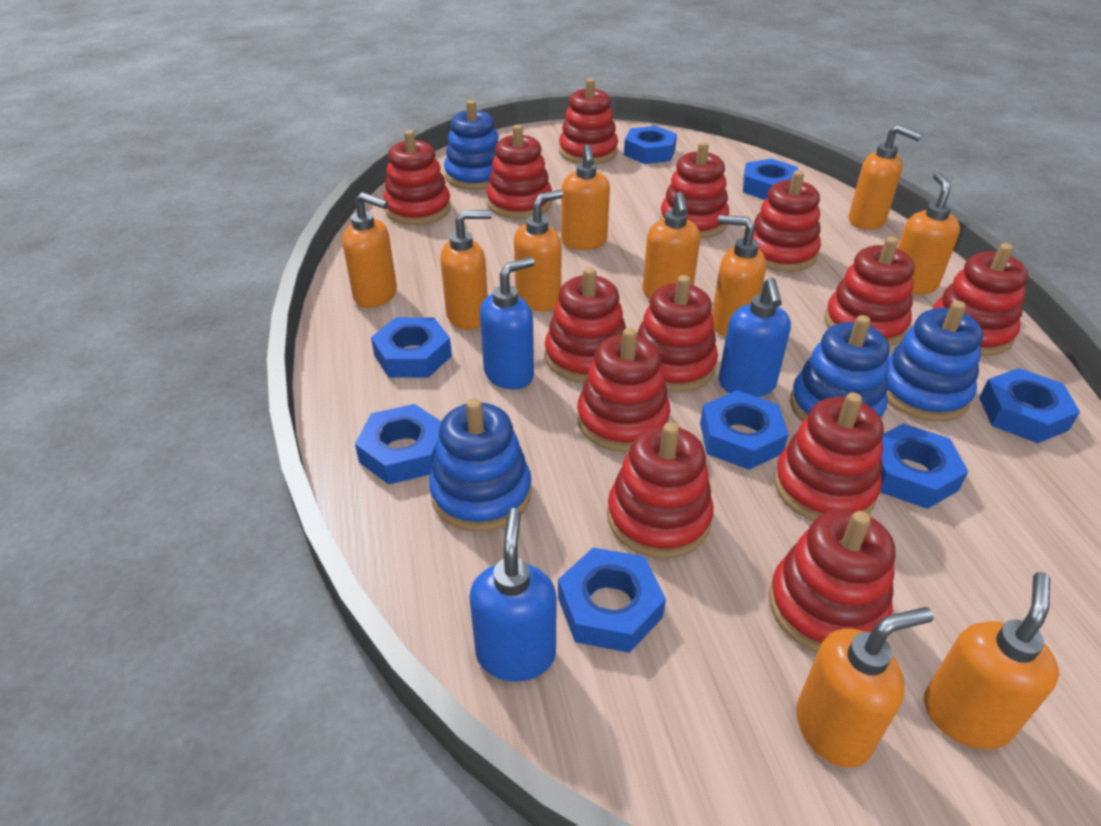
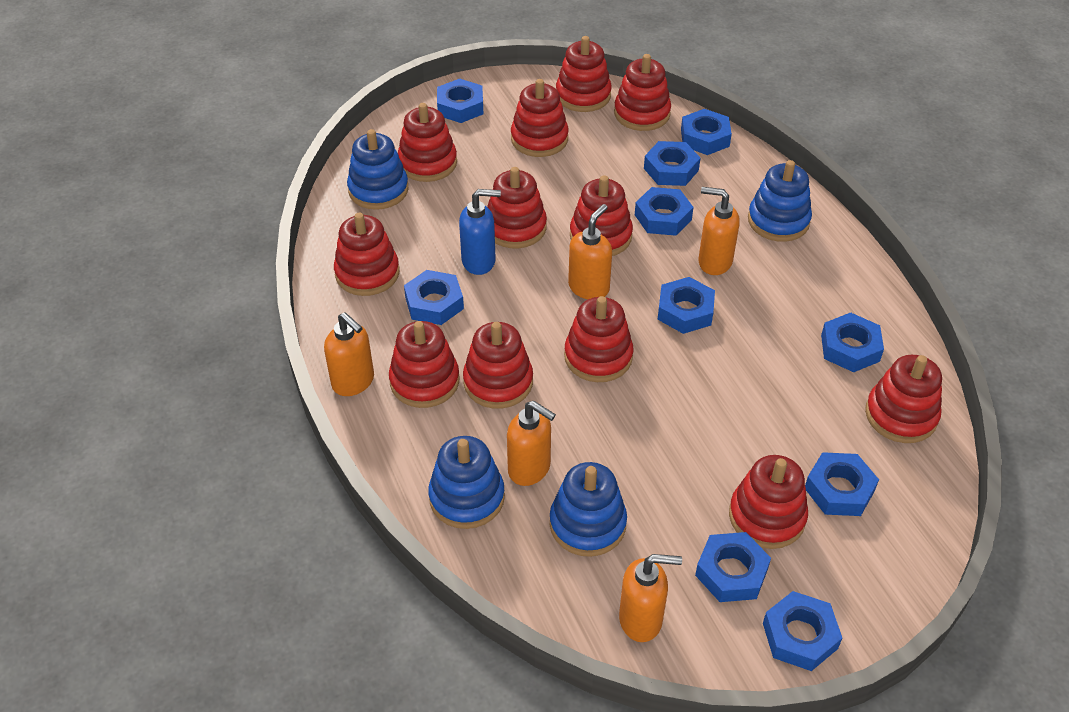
blue nut: [355,404,442,484] [371,317,452,378] [558,548,666,653] [624,126,677,164] [700,390,789,470] [743,158,798,200] [880,424,968,509] [979,368,1080,443] = 8 -> [404,270,464,325] [437,78,483,123] [635,187,694,236] [644,141,700,186] [657,277,715,334] [681,109,732,155] [695,532,771,602] [763,591,842,671] [805,452,879,516] [821,313,884,372] = 10
blue soap dispenser: [470,508,557,682] [480,257,535,390] [719,277,791,397] = 3 -> [459,189,501,275] = 1
orange soap dispenser: [343,192,397,308] [440,210,492,330] [514,190,563,312] [561,145,610,250] [643,192,700,299] [712,215,766,337] [796,607,934,768] [849,125,922,230] [898,172,960,295] [924,572,1059,749] = 10 -> [324,313,374,396] [507,401,556,486] [568,204,612,299] [619,554,682,642] [699,187,740,275] = 5
red stacking toy: [383,130,451,225] [487,125,552,219] [545,267,626,383] [559,78,618,164] [577,328,670,452] [607,422,714,558] [637,275,718,392] [660,142,729,239] [753,170,821,272] [769,509,895,653] [774,393,884,521] [824,236,915,347] [933,243,1028,356] = 13 -> [334,213,399,296] [389,321,459,408] [398,103,457,182] [463,322,533,409] [487,167,547,248] [511,79,569,157] [556,36,612,112] [564,296,633,382] [570,175,633,256] [614,54,671,131] [729,455,808,549] [865,355,942,443] = 12

